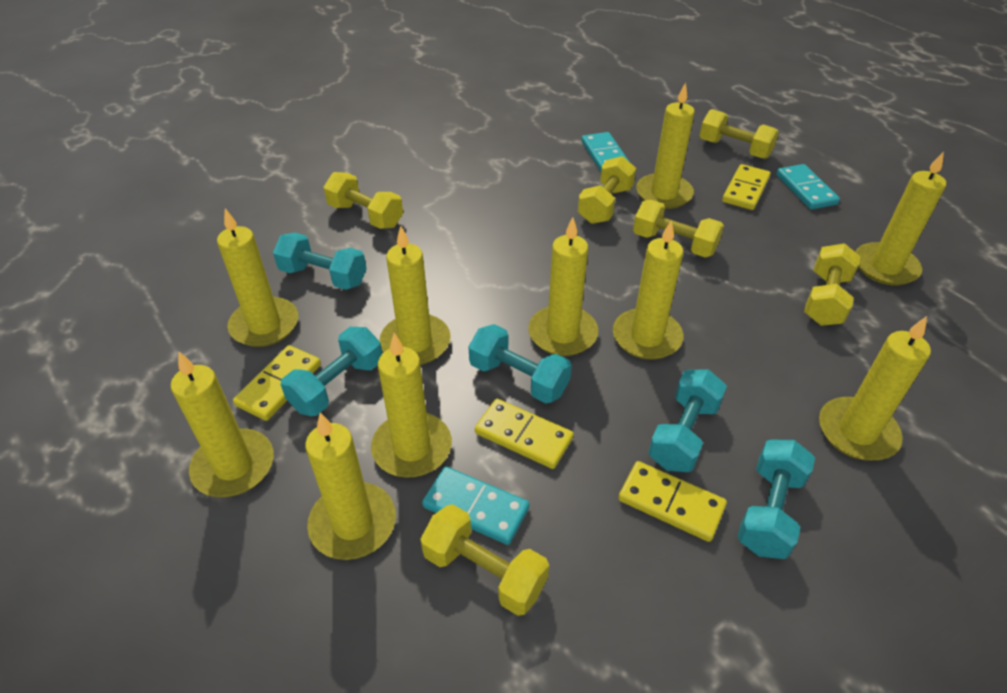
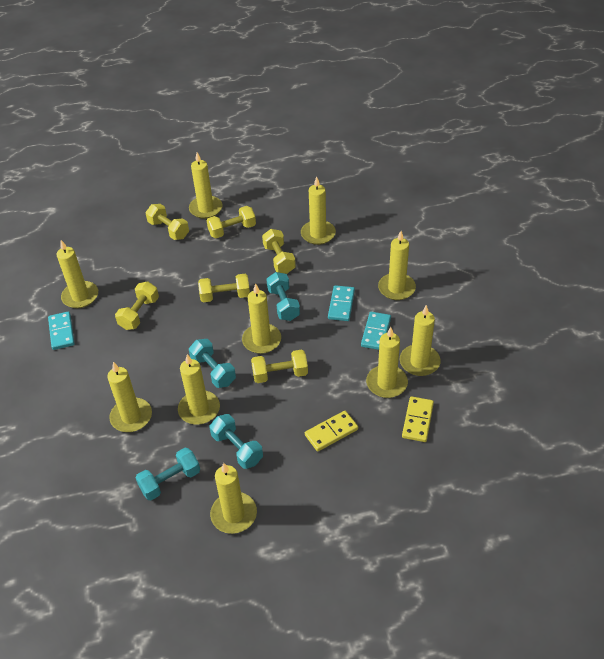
turquoise dumbbell: [273,232,367,290] [280,327,383,416] [468,324,572,403] [648,369,727,472] [737,440,815,559] = 5 -> [136,448,200,500] [189,339,236,388] [210,414,263,469] [266,272,300,321] = 4
yellow domino: [233,345,321,421] [475,399,574,469] [618,461,727,542] [722,164,771,210] = 4 -> [305,411,358,451] [402,396,434,442] = 2

